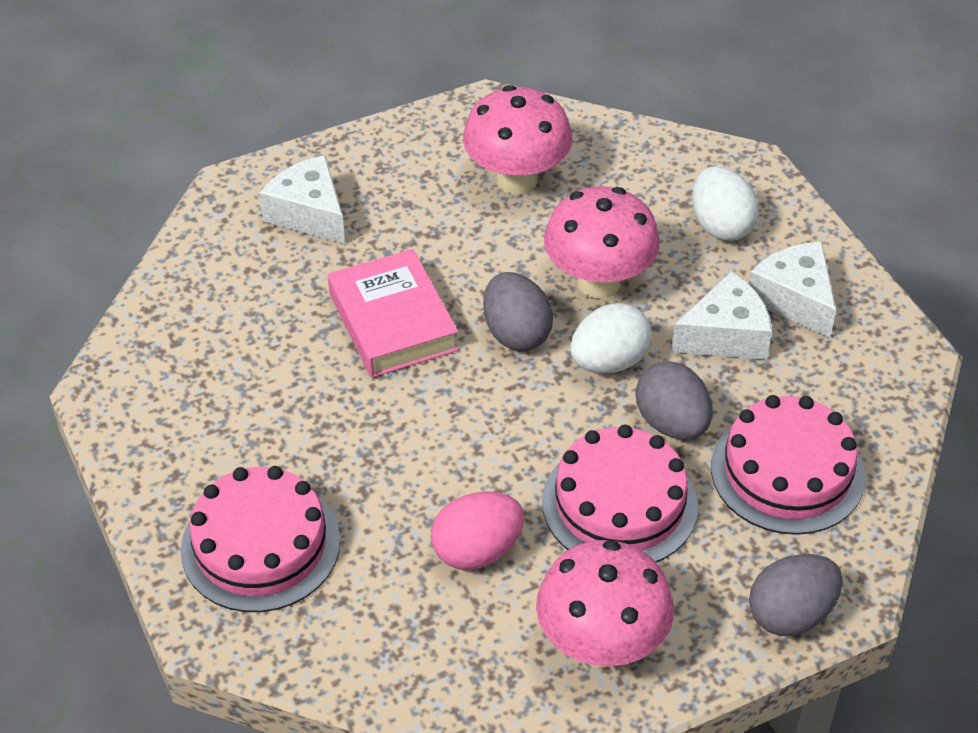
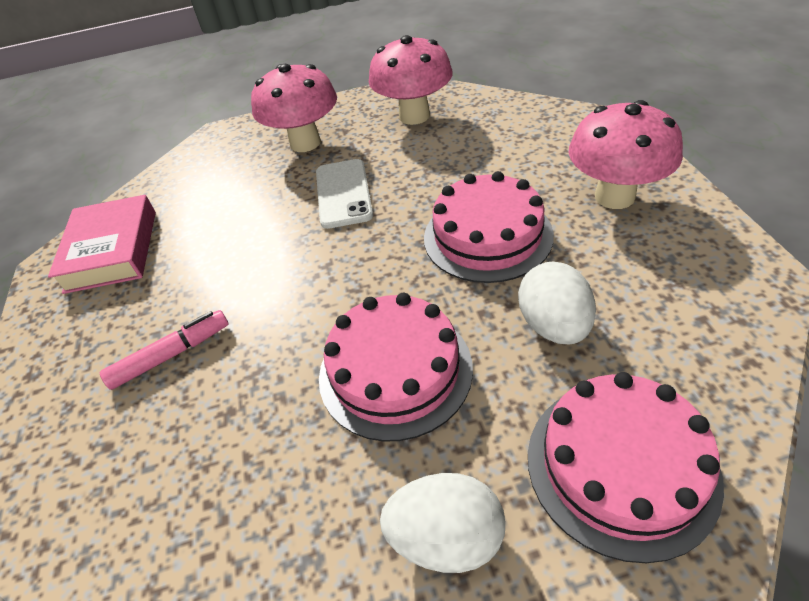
grey egg: [483,272,553,351] [636,361,713,440] [749,554,843,636] = 3 -> none = 0
pink egg: [431,492,524,570] = 1 -> none = 0
pink marker: none = 0 -> [100,310,229,390] = 1
white cheese: [260,155,345,244] [671,271,772,360] [749,242,836,338] = 3 -> none = 0
white phone: none = 0 -> [316,159,373,229] = 1

